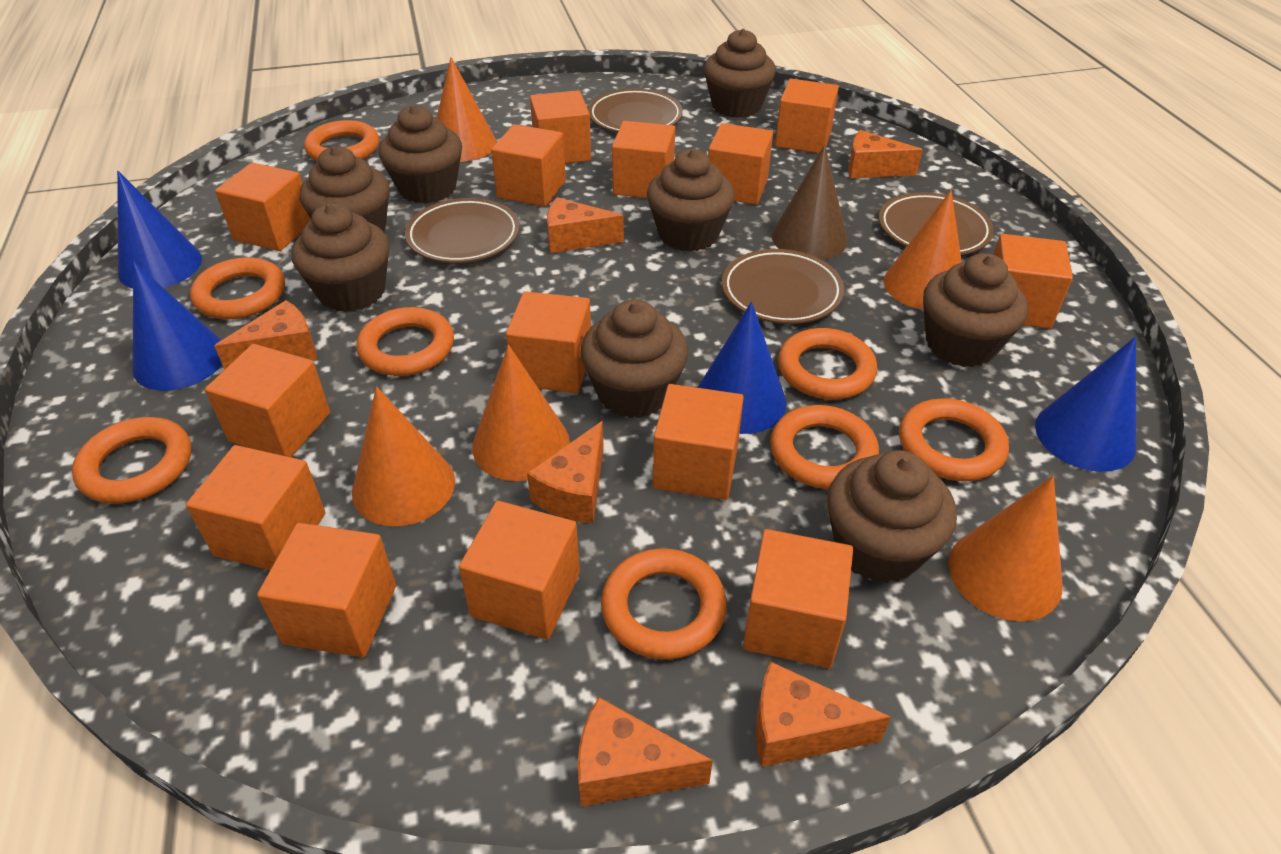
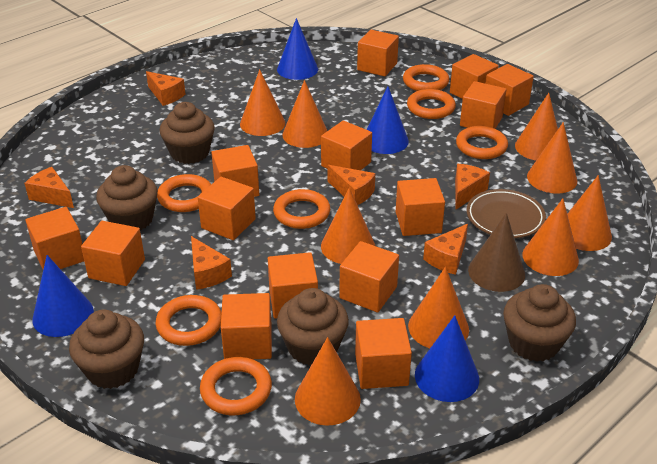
brown cupcake: [292,203,390,312] [300,146,390,233] [379,105,462,204] [581,299,688,418] [647,149,735,252] [704,29,776,118] [827,450,957,583] [923,253,1028,367] = 8 -> [69,310,144,389] [96,165,158,231] [160,102,215,164] [277,288,349,366] [503,284,576,362] = 5
brown plate: [405,198,520,263] [588,89,683,133] [722,249,844,324] [879,192,994,255] = 4 -> [467,189,546,238] = 1
orange cone: [352,387,455,526] [437,57,497,162] [472,345,570,481] [884,190,962,310] [948,476,1062,621] = 5 -> [240,69,285,136] [282,80,327,148] [295,337,361,426] [321,188,375,264] [408,267,469,348] [515,93,558,160] [522,199,579,276] [527,122,577,194] [567,175,612,251] = 9
orange ring: [72,417,192,504] [190,257,285,320] [304,120,379,161] [356,307,454,376] [601,548,727,660] [770,405,879,489] [778,328,877,400] [899,398,1009,481] = 8 -> [156,295,222,346] [157,174,211,212] [200,357,272,415] [273,189,330,229] [403,64,449,91] [407,89,456,119] [456,126,508,159] = 7

